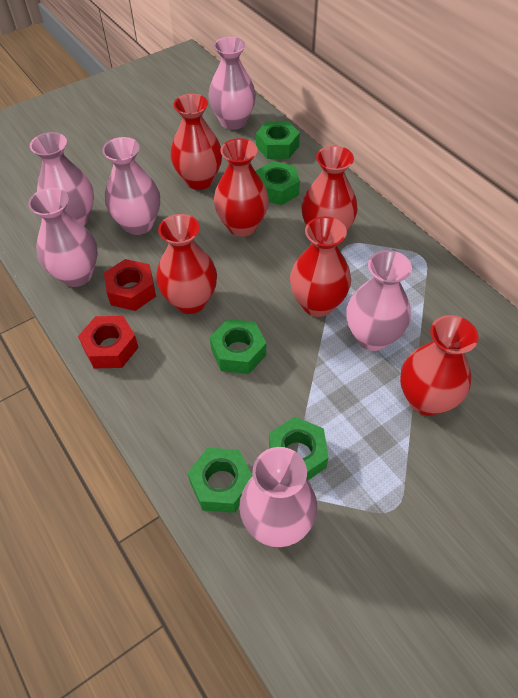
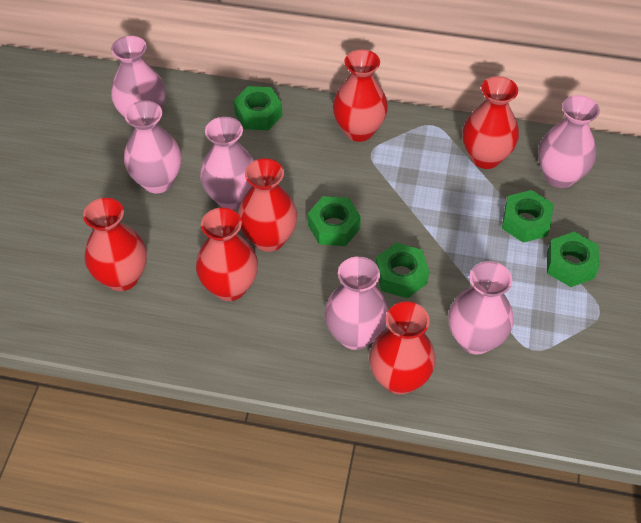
red nut: [78,316,139,368] [104,259,156,311] = 2 -> none = 0

